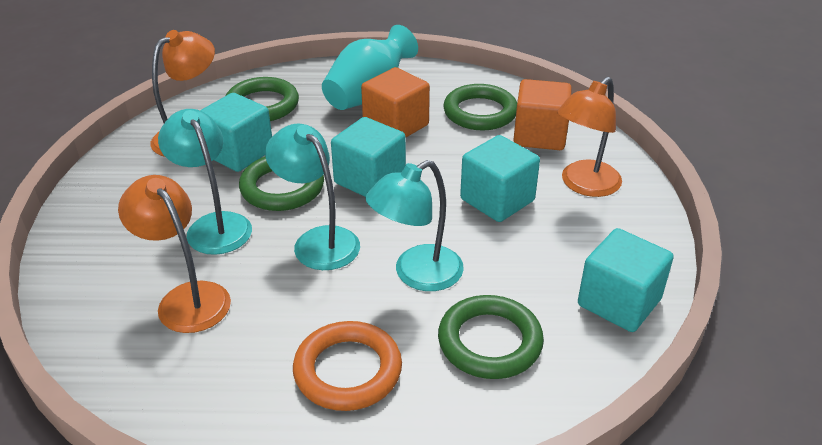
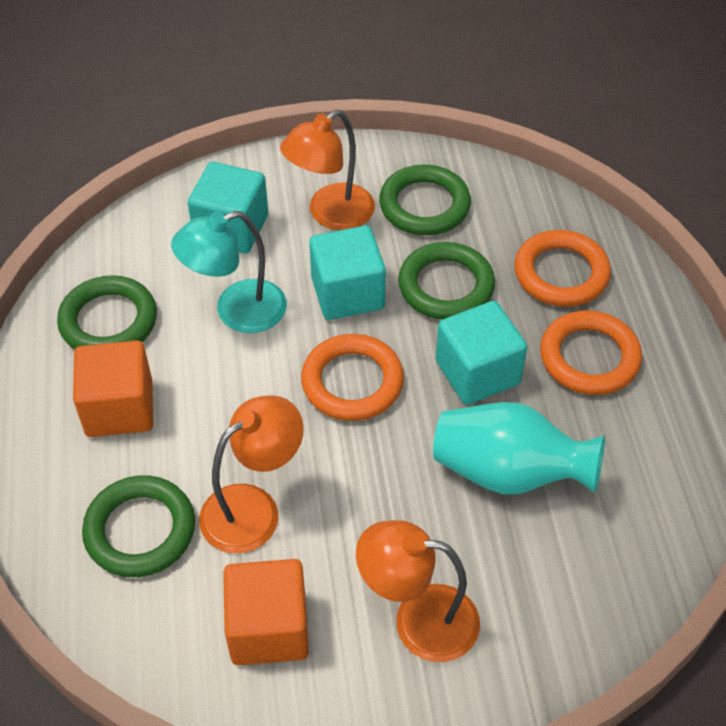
orange ring: [293,321,402,411] = 1 -> [301,334,404,421] [514,230,611,307] [540,310,642,395] = 3
turquoise cube: [200,93,272,172] [331,117,406,197] [460,135,540,222] [578,228,674,332] = 4 -> [188,162,268,254] [309,226,386,320] [436,301,527,405] = 3
turquoise lamp: [158,109,252,255] [265,124,360,270] [365,160,464,291] = 3 -> [171,211,287,333] = 1

